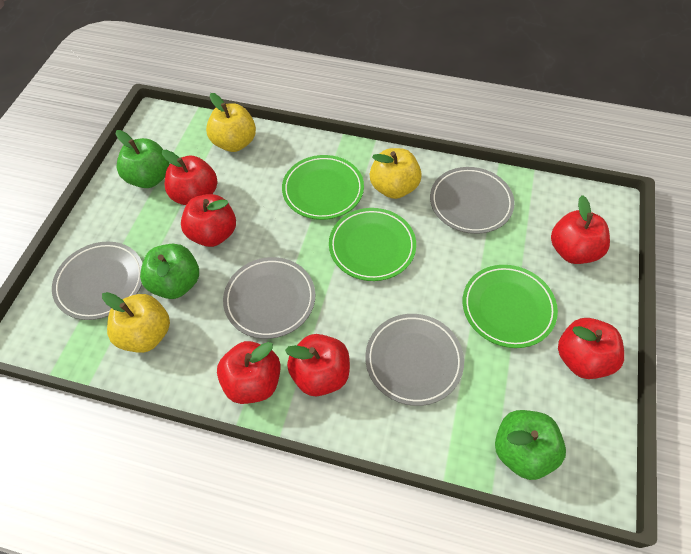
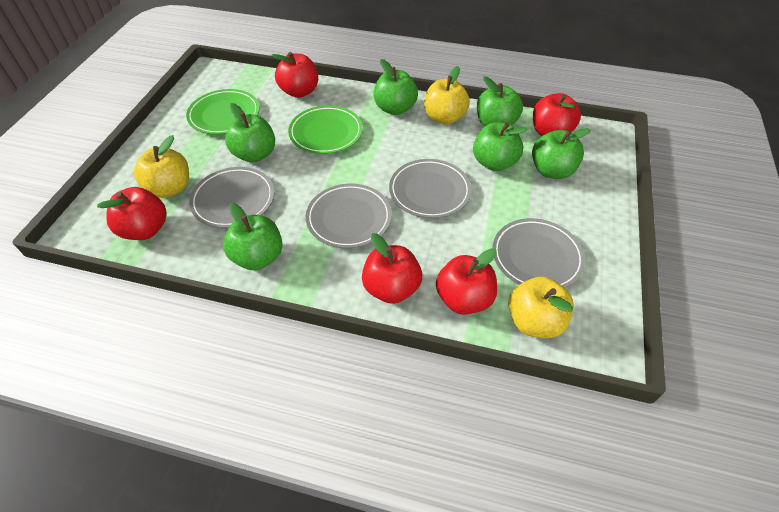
green apple: [116,130,170,188] [140,244,199,299] [495,410,566,480] = 3 -> [223,203,283,270] [225,103,275,163] [373,59,418,115] [473,122,528,171] [477,76,523,127] [532,128,591,179] = 6
green plate: [282,155,364,220] [329,208,416,281] [463,265,558,348] = 3 -> [186,89,260,135] [288,105,363,154] = 2
red apple: [162,150,218,205] [181,194,236,247] [217,341,281,404] [285,334,350,396] [551,195,610,264] [558,318,624,379] = 6 -> [97,187,167,240] [271,52,318,98] [362,233,422,304] [436,248,497,315] [533,93,581,136] = 5

